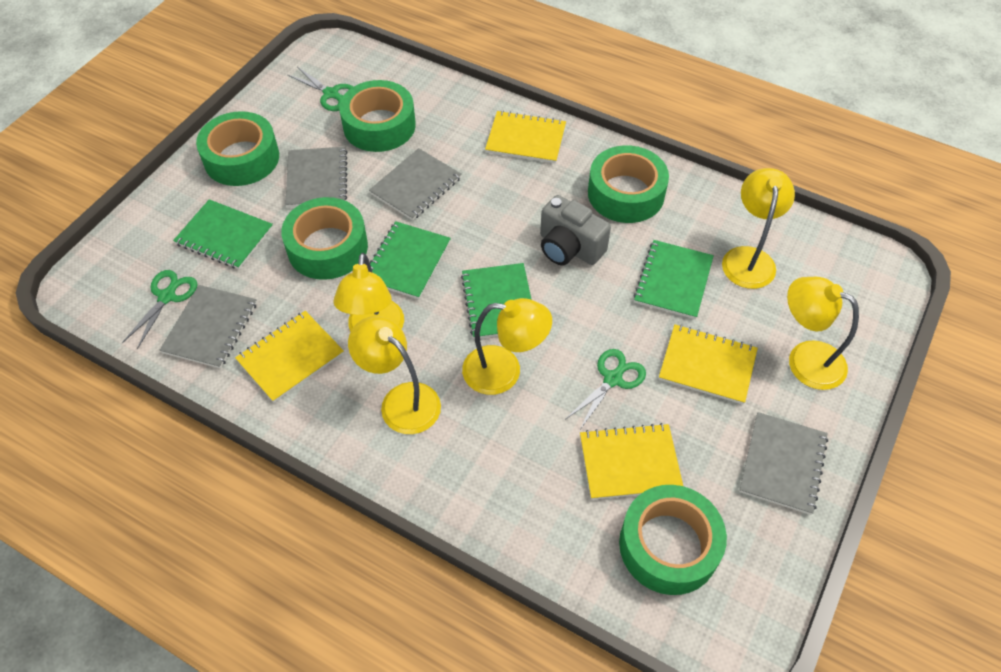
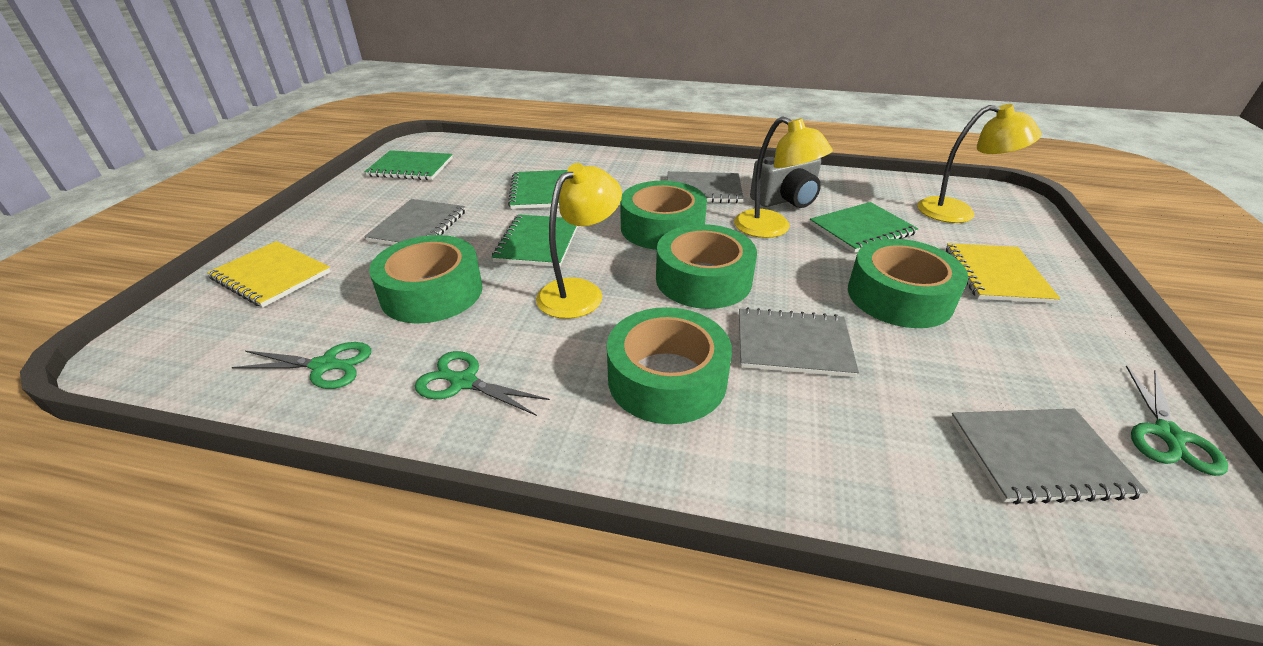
yellow lamp: [333,253,404,332] [348,316,441,434] [462,298,552,395] [722,168,795,289] [787,277,859,390] = 5 -> [536,163,622,319] [734,116,833,238] [917,104,1042,223] = 3
yellow notebook: [235,311,344,403] [485,111,566,163] [580,423,683,500] [659,324,758,404] = 4 -> [207,241,331,307] [946,243,1061,304] = 2

